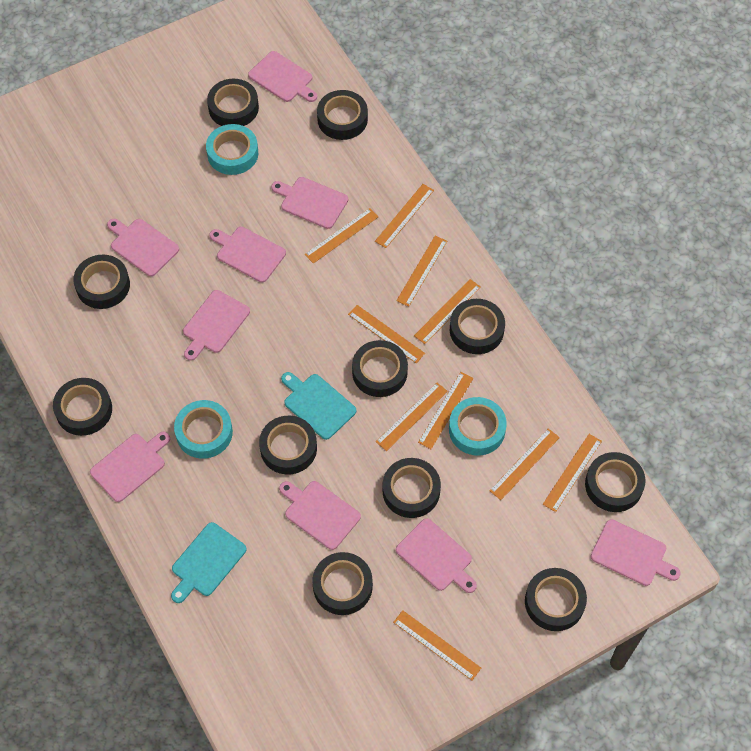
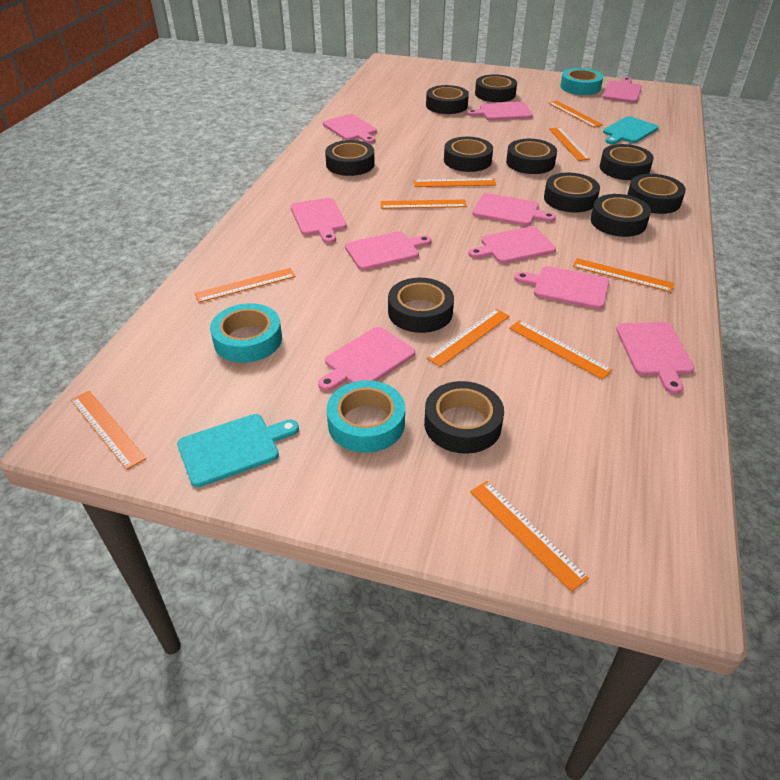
pink cutting board: [90,431,170,502] [107,219,179,276] [183,290,250,361] [209,227,286,283] [248,51,317,102] [271,177,348,229] [279,481,361,550] [396,518,477,593] [591,519,681,586] = 9 -> [290,198,347,244] [318,327,415,391] [323,114,377,143] [345,231,432,270] [467,102,533,120] [469,226,556,264] [473,193,556,226] [514,266,609,309] [602,77,642,103] [616,322,695,394] = 10

